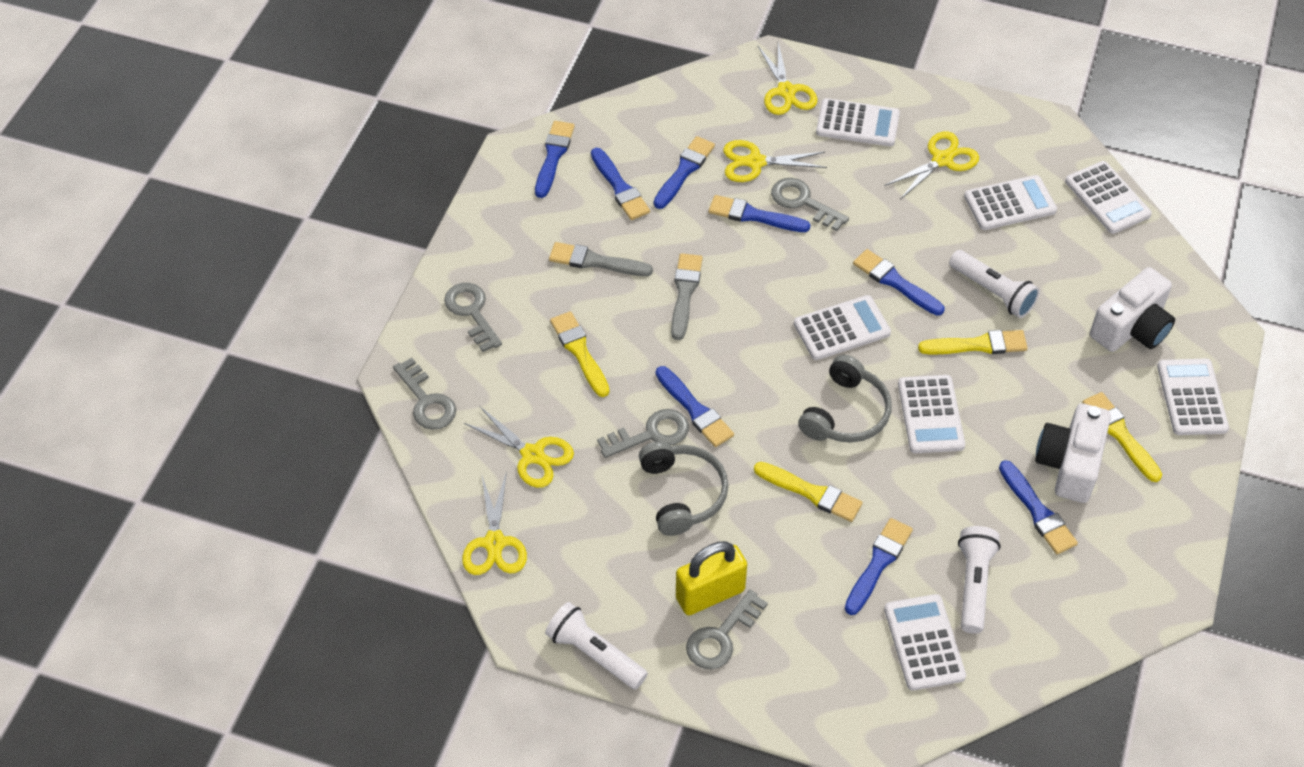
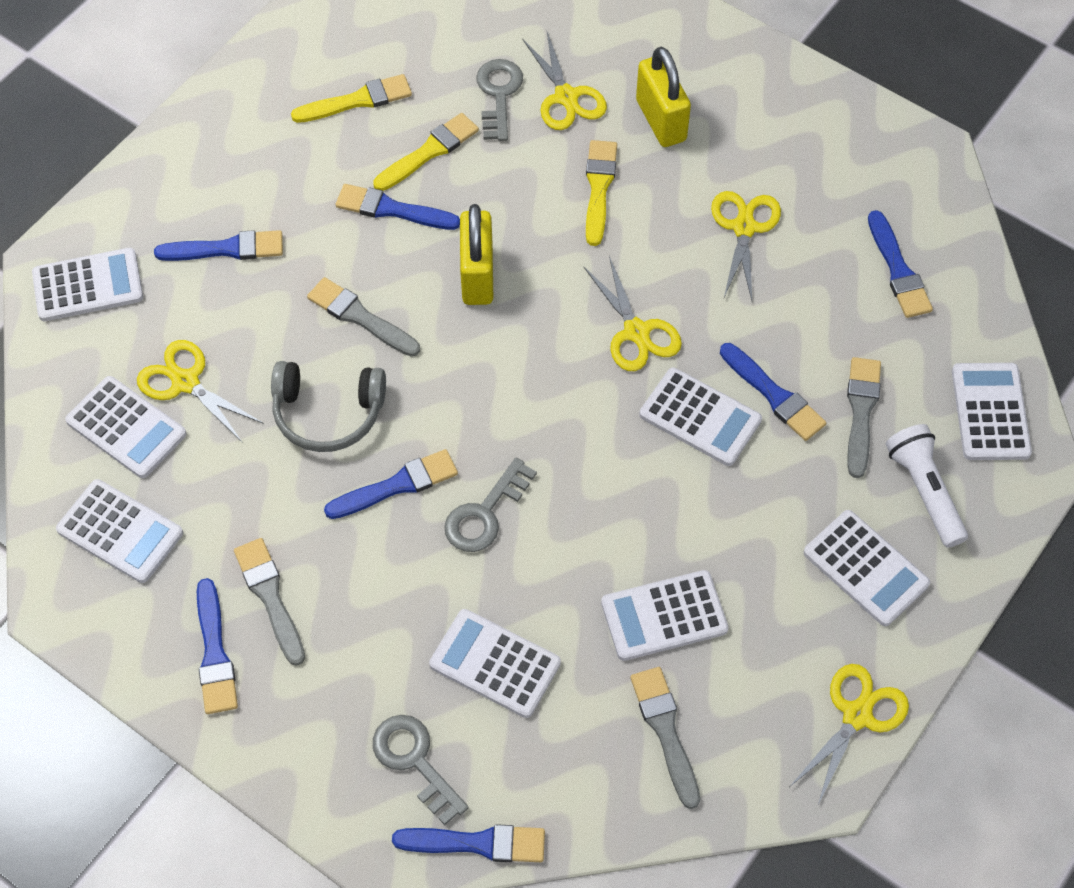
blue brush: [535,121,575,198] [591,148,650,220] [654,136,715,209] [656,366,734,447] [709,195,810,232] [845,518,913,615] [853,249,945,315] [999,460,1078,554] = 8 -> [154,230,283,261] [197,578,238,714] [324,449,458,519] [336,184,460,230] [392,824,545,862] [720,343,826,441] [868,210,933,318] = 7
grey brush: [549,242,653,276] [671,253,703,340] = 2 -> [234,538,305,666] [307,277,420,357] [630,667,700,809] [847,357,881,478] = 4
grey headphones: [639,441,728,536] [798,355,892,443] = 2 -> [271,361,386,452] = 1
grey key: [393,358,456,430] [444,283,502,352] [597,409,689,458] [686,590,768,669] [771,178,849,231] = 5 -> [373,715,469,825] [444,458,537,552] [476,59,523,141] = 3
white calculator: [794,295,891,360] [816,98,900,146] [884,594,966,690] [898,375,965,453] [964,175,1057,230] [1065,161,1152,234] [1157,358,1229,435] = 7 -> [32,248,143,321] [56,479,183,583] [65,376,187,478] [429,609,561,718] [601,570,729,661] [639,368,762,466] [804,510,930,626] [952,363,1032,460] = 8
white camera: [1035,403,1111,503] [1090,267,1175,352] = 2 -> none = 0
white flashlight: [545,602,648,690] [949,250,1040,318] [958,526,1001,634] = 3 -> [886,424,968,548] = 1
yellow brush: [550,311,610,397] [754,462,862,522] [918,330,1028,354] [1082,392,1162,482] = 4 -> [291,74,412,123] [373,113,479,191] [586,140,617,246] = 3
yellow padlock: [676,541,747,615] = 1 -> [460,204,493,305] [636,47,691,147] = 2

